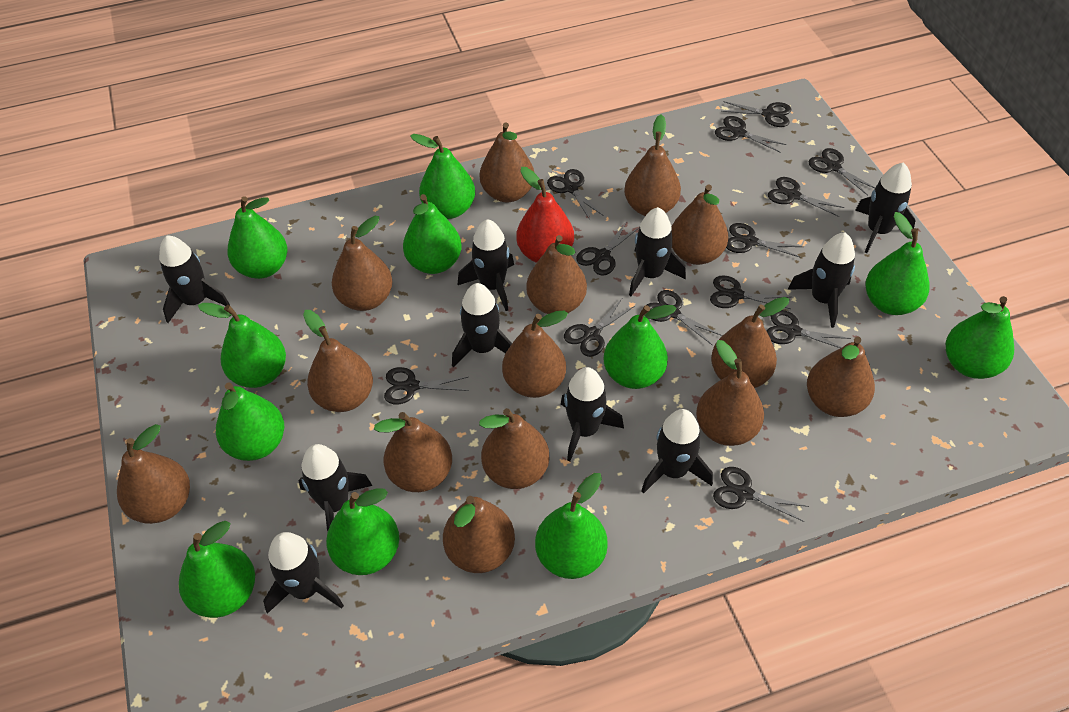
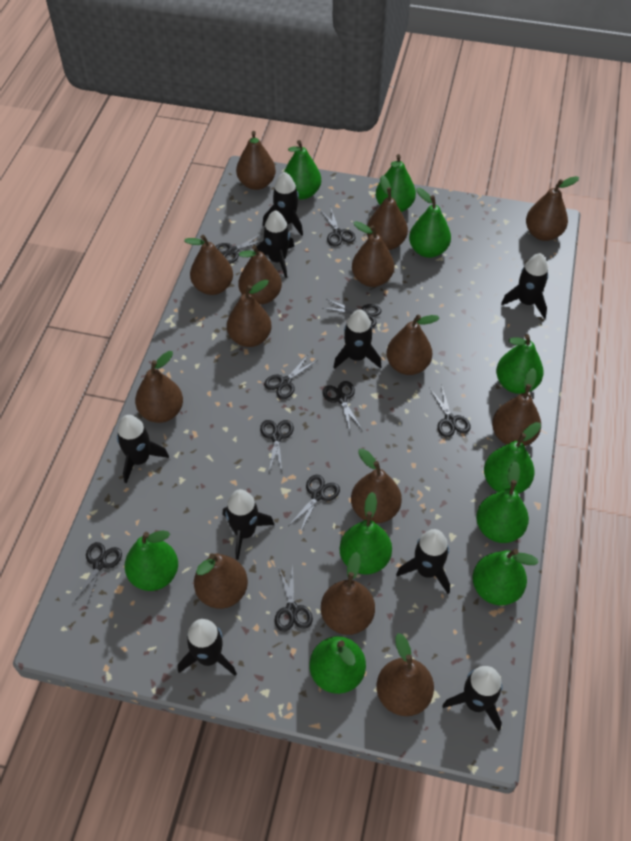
black rocket: [159,235,230,323] [263,532,344,614] [298,444,373,531] [452,283,512,368] [458,219,514,311] [561,367,624,461] [629,207,686,296] [641,409,713,494] [788,232,855,328] [855,162,916,253] = 10 -> [117,415,169,483] [178,619,237,676] [223,489,274,560] [254,210,294,278] [262,172,303,236] [333,309,381,369] [396,529,450,594] [442,666,503,731] [501,253,548,319] = 9
black scissors: [384,367,469,404] [547,169,604,221] [564,299,635,357] [576,221,639,276] [647,290,722,345] [710,275,791,309] [713,467,809,522] [715,116,786,153] [721,101,791,127] [726,223,803,258] [767,310,851,348] [768,177,844,217] [809,148,875,196] = 13 -> [72,542,122,607] [215,233,263,264] [260,420,294,472] [264,354,318,399] [275,566,313,632] [289,475,340,533] [320,209,356,247] [323,299,382,327] [323,381,362,431] [430,387,471,438] = 10
green pear: [179,521,255,618] [198,303,286,388] [216,382,284,461] [227,196,287,279] [326,488,399,575] [403,194,462,274] [410,134,475,219] [535,473,608,579] [603,305,677,389] [865,212,929,315] [946,296,1014,379] = 11 -> [124,530,178,591] [284,140,321,199] [310,636,366,694] [340,492,392,575] [376,154,416,212] [409,188,451,258] [472,549,538,605] [476,461,529,543] [484,422,541,494] [496,334,543,394] = 10
red pear: [516,167,574,263] = 1 -> none = 0

